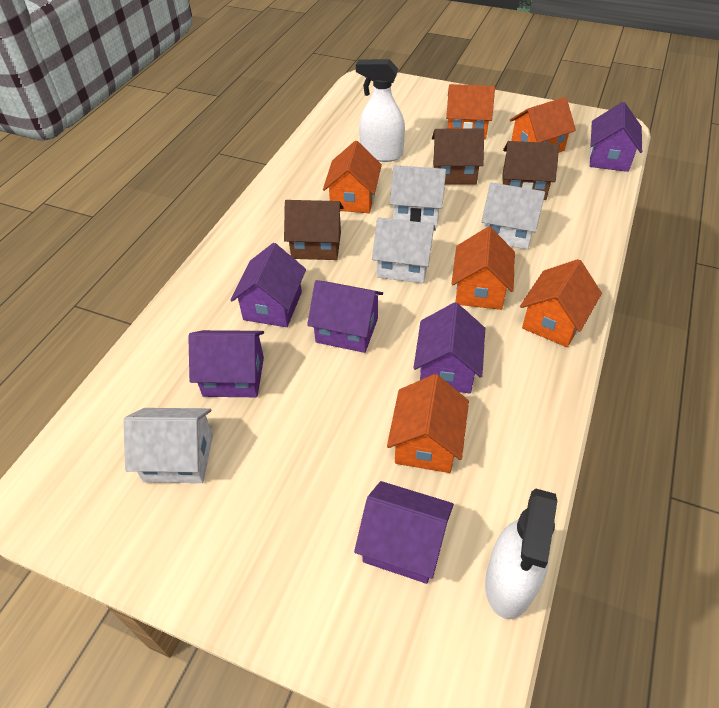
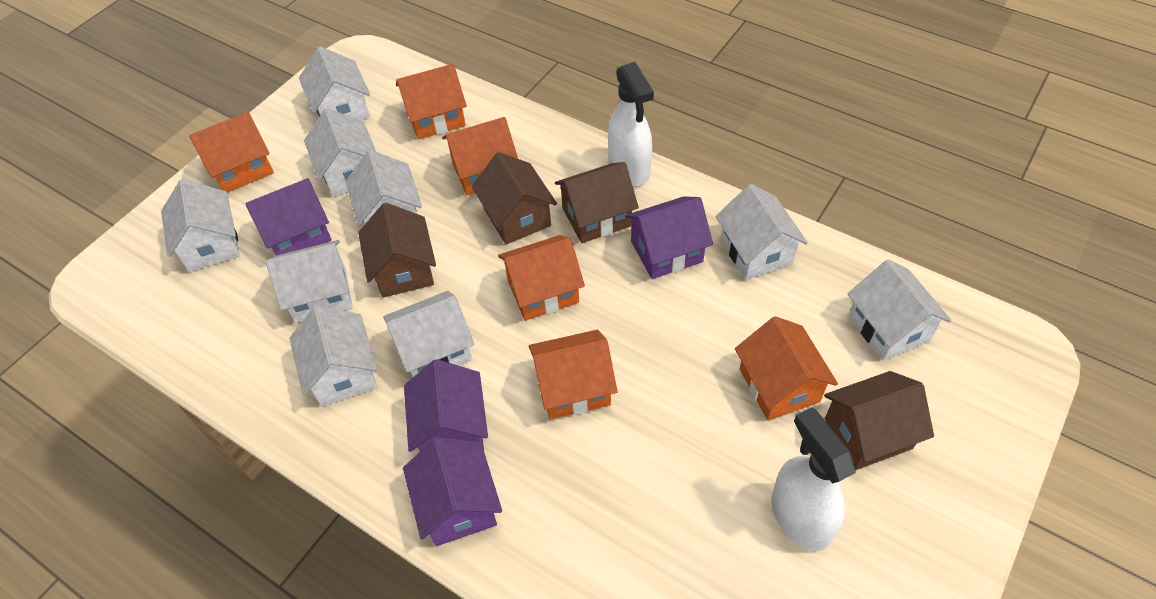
brown house: [284,200,343,260] [432,129,484,184] [502,141,559,200] = 3 -> [358,203,436,298] [472,152,557,244] [555,162,639,243] [824,371,934,470] = 4
purple house: [188,330,264,397] [231,243,306,327] [307,280,383,353] [354,481,454,584] [414,302,485,393] [589,102,642,172] = 6 -> [245,178,332,255] [403,437,502,546] [404,359,488,452] [625,197,713,279] = 4
white house: [123,408,213,483] [372,217,436,283] [390,165,446,226] [481,182,545,249] = 4 -> [161,179,240,272] [266,240,353,323] [289,306,377,407] [299,46,370,120] [304,108,376,197] [345,150,422,226] [383,291,474,377] [716,184,808,280] [848,259,951,361] = 9

